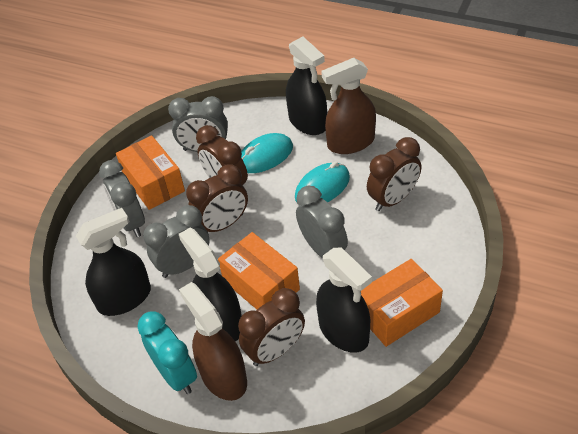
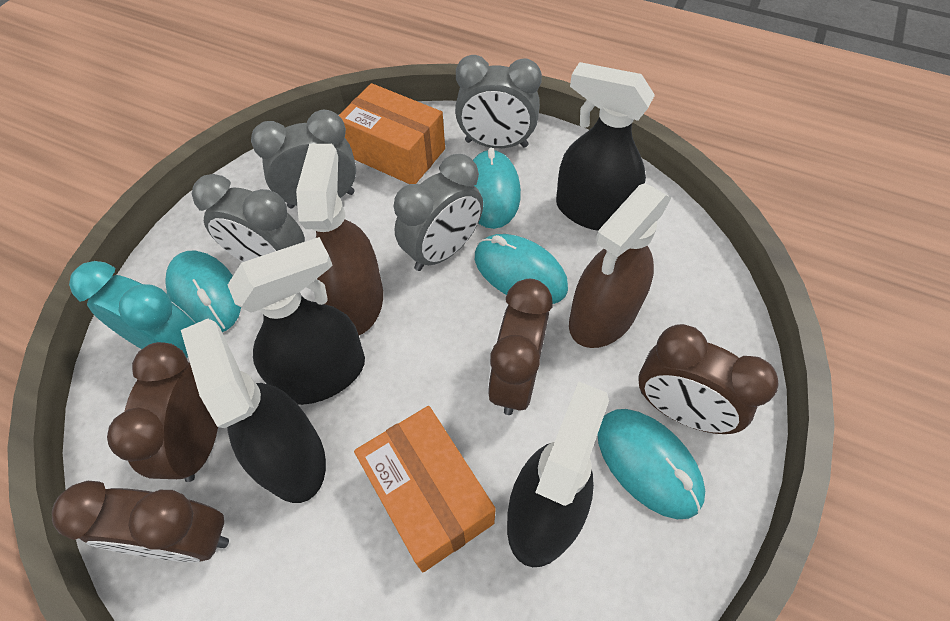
orange box: [116,135,185,210] [218,232,300,309] [361,259,443,347] = 3 -> [339,83,445,184] [354,406,496,572] = 2
turquoise mouse: [241,133,293,173] [295,162,350,202] = 2 -> [166,251,241,332] [473,148,521,229] [475,234,568,304] [597,409,705,519] = 4

